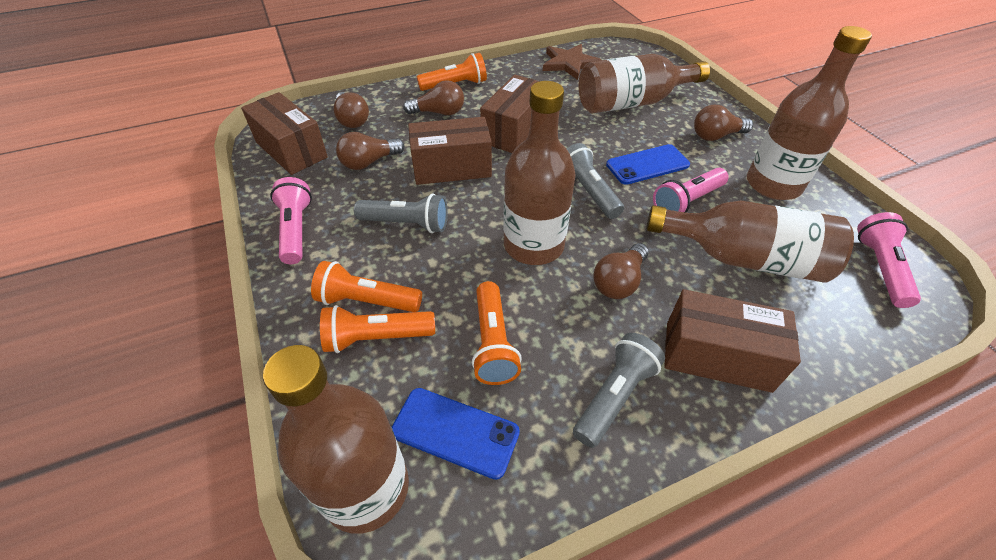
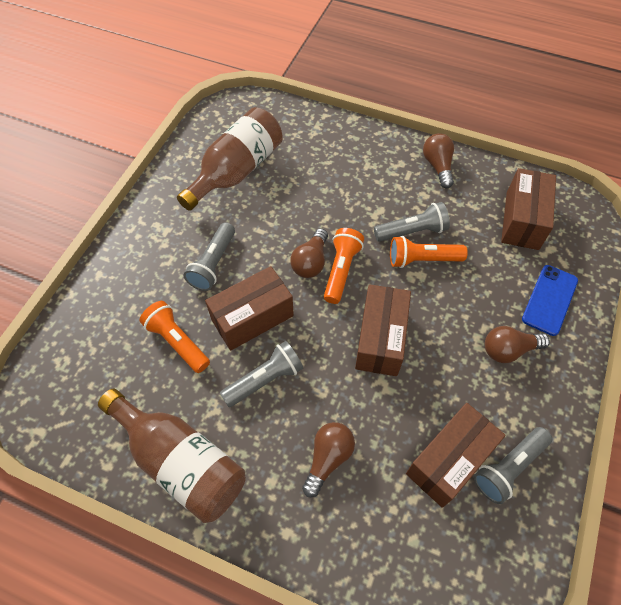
blue phone: [391,388,520,480] [606,144,690,185] = 2 -> [522,265,578,336] = 1
brown bottle: [263,345,409,534] [503,81,576,265] [579,54,710,114] [646,200,854,283] [747,26,872,200] = 5 -> [98,389,246,523] [177,107,283,211] = 2
brown light bulb: [334,92,369,128] [336,132,404,170] [403,80,464,115] [593,243,649,299] [694,105,753,141] = 5 -> [290,228,328,278] [302,422,355,497] [423,133,454,188] [485,326,550,363] = 4
brown star: [543,44,601,80] = 1 -> none = 0
grey flashlight: [354,193,448,233] [567,143,624,219] [573,333,665,448] = 3 -> [183,222,235,291] [220,341,303,407] [374,202,450,242] [474,427,552,504] = 4
orange flashlight: [311,261,422,312] [320,305,435,353] [417,53,487,91] [472,281,522,385] = 4 -> [139,301,210,373] [324,228,364,304] [390,236,468,268] = 3
pink flashlight: [270,177,312,264] [653,168,729,213] [857,212,921,308] = 3 -> none = 0

